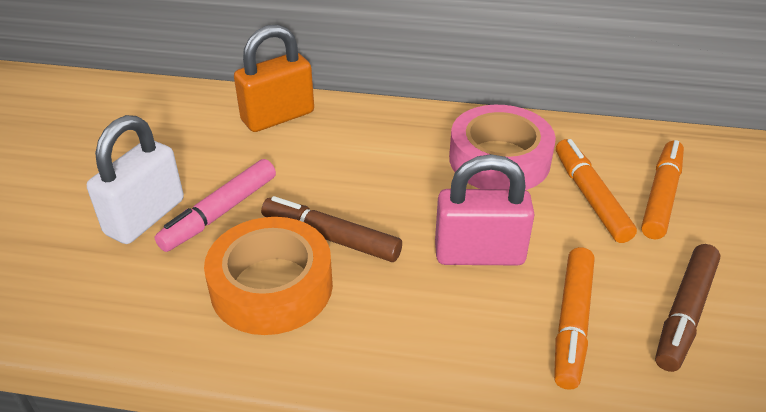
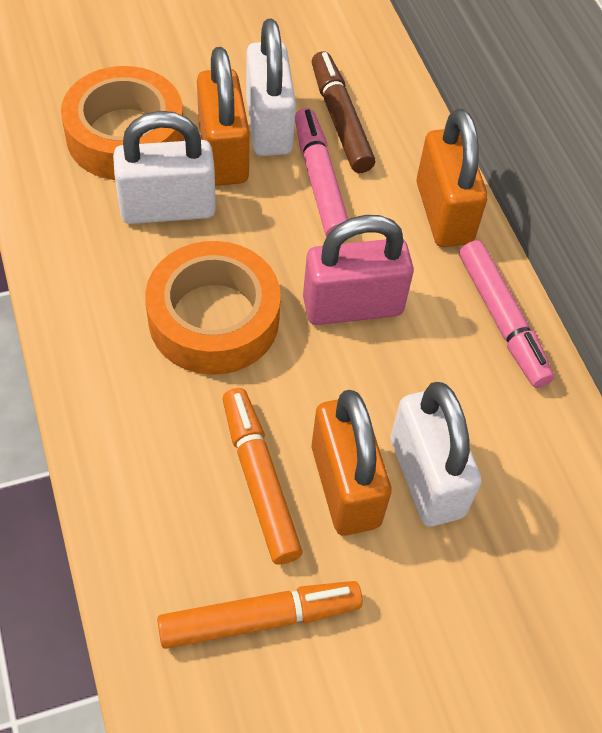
brown marker: [261,196,402,262] [655,244,721,372] = 2 -> [312,51,375,173] = 1
orange marker: [554,247,595,390] [556,139,637,243] [641,140,684,239] = 3 -> [157,581,363,649] [223,388,303,565] = 2
orange padlock: [234,24,314,132] = 1 -> [197,47,250,186] [312,390,391,536] [417,108,488,247] = 3
orange tape: [204,217,333,335] = 1 -> [61,66,184,180] [145,241,281,375] = 2
pink marker: [154,159,276,252] = 1 -> [295,108,348,236] [459,240,554,388] = 2
pink tape: [449,105,556,190] = 1 -> none = 0
white padlock: [87,115,184,244] = 1 -> [113,111,216,224] [246,19,296,156] [391,382,482,526] = 3

